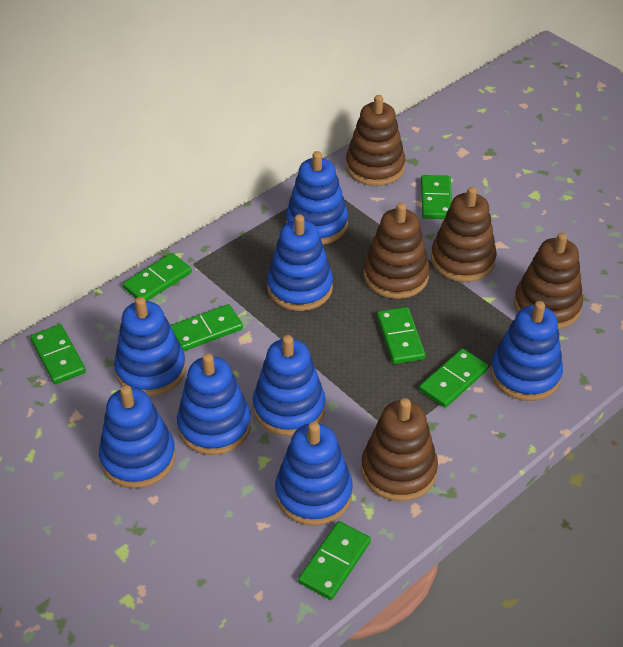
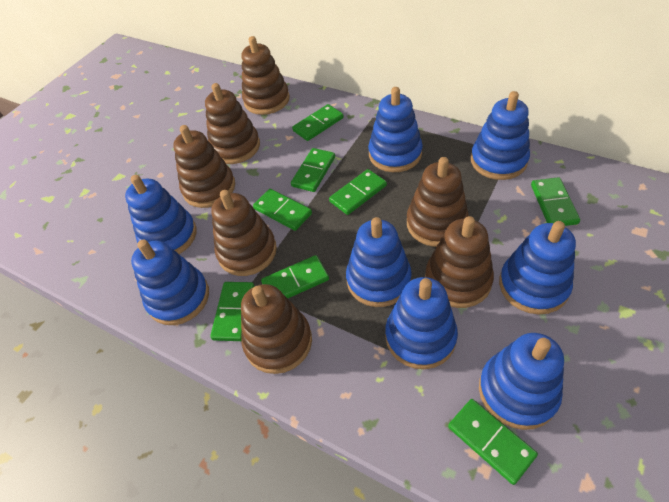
brown stacking toy: [346,95,405,186] [361,398,438,501] [364,203,430,299] [431,187,497,282] [514,233,583,329] = 5 -> [173,125,235,208] [205,83,260,164] [211,190,277,276] [241,284,312,374] [242,36,290,115] [407,157,469,247] [425,216,494,308] = 7
green domino: [30,324,86,384] [123,253,192,301] [170,304,243,351] [298,521,371,600] [377,307,426,364] [419,348,488,408] [421,175,452,219] = 7 -> [210,282,254,341] [253,189,312,231] [261,255,329,298] [291,148,335,192] [292,104,344,141] [329,169,387,215] [448,399,538,485] [531,177,580,226] = 8

